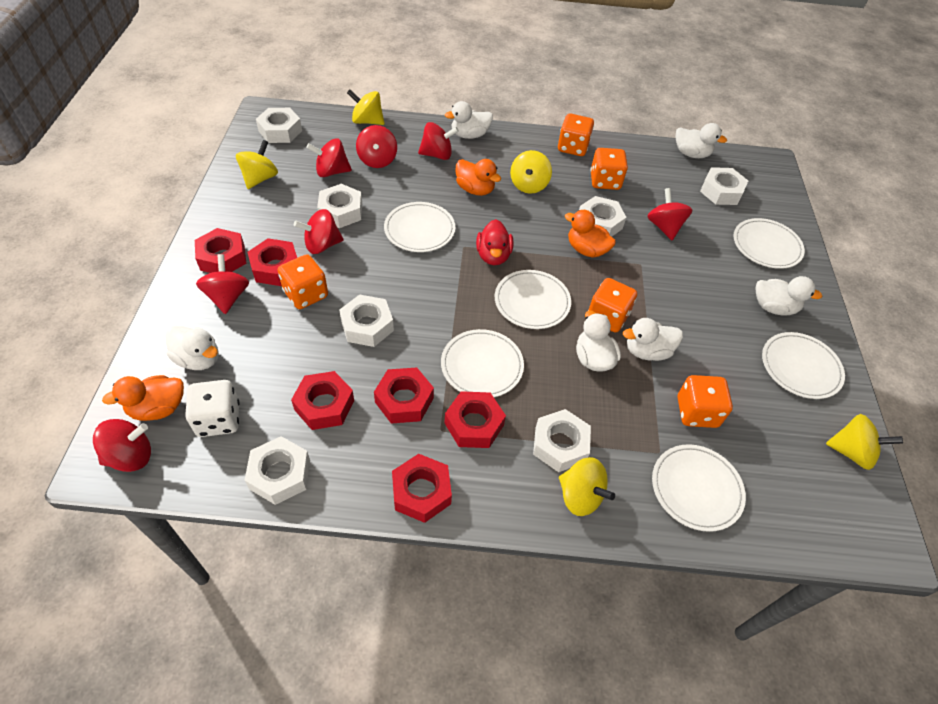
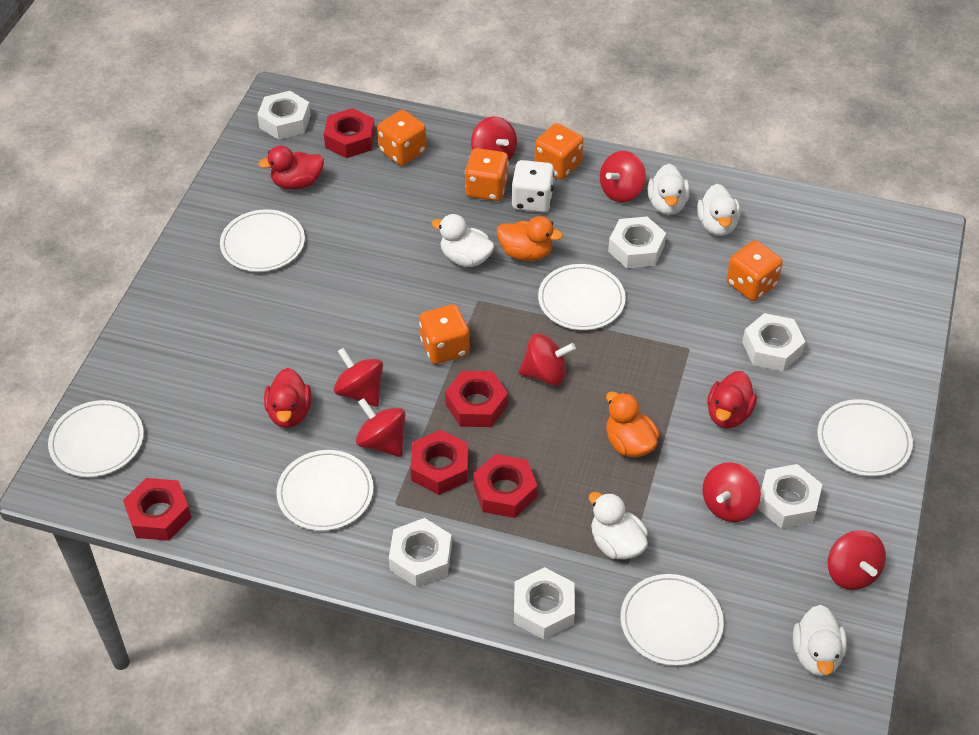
orange duck: [102,375,184,421] [456,159,501,196] [564,210,616,258] = 3 -> [497,216,563,261] [606,392,659,457] = 2
red duck: [476,219,514,265] = 1 -> [258,146,324,190] [264,368,312,428] [707,371,757,428] = 3
red nut: [195,228,246,273] [247,238,297,286] [291,371,354,430] [374,367,434,424] [392,454,452,523] [445,391,506,448] = 6 -> [123,478,192,541] [324,108,375,158] [411,430,468,495] [445,371,508,427] [473,454,537,518] = 5
white duck: [165,325,219,370] [445,101,493,139] [576,310,621,372] [623,318,683,361] [676,123,727,158] [755,276,822,315] = 6 -> [432,214,494,267] [589,492,648,560] [648,164,690,215] [697,184,740,236] [793,605,847,676] = 5
white nut: [245,436,310,505] [256,108,302,143] [317,184,362,228] [339,294,394,347] [533,409,591,472] [579,196,626,237] [700,167,748,205] = 7 -> [257,91,311,140] [389,518,452,587] [514,567,575,640] [608,217,666,268] [742,313,805,371] [757,464,822,528] = 6
yellow spinning top: [236,140,278,189] [347,90,385,125] [510,150,552,194] [559,457,615,516] [826,414,903,470] = 5 -> none = 0

